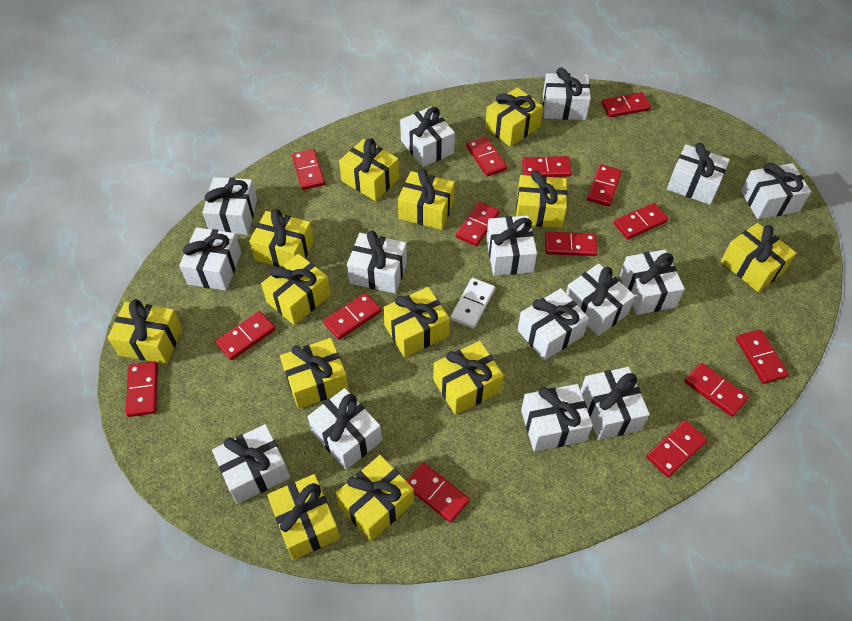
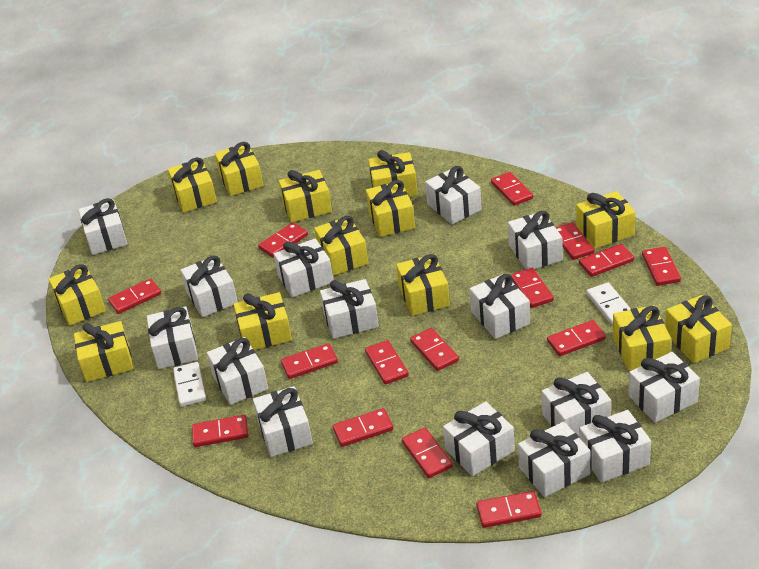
white domino: [450,278,495,329] = 1 -> [173,362,206,407] [586,282,631,324] = 2

